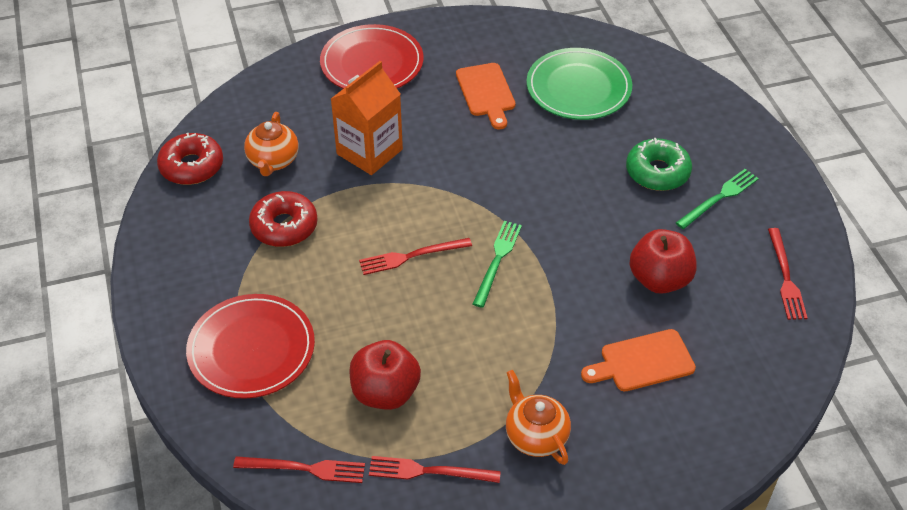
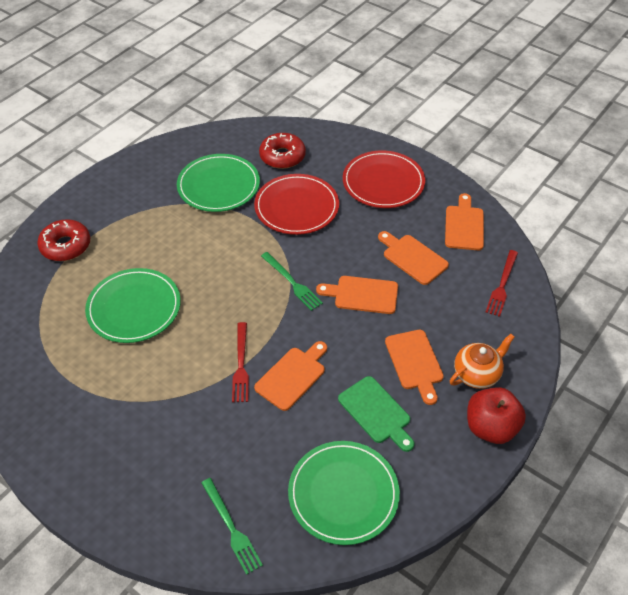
green cutting board: none = 0 -> [338,376,414,452] = 1
green donut: [626,138,692,191] = 1 -> none = 0
green plate: [526,48,632,120] = 1 -> [85,268,181,343] [177,154,260,212] [288,441,400,545] = 3
orange carton: [331,61,403,175] = 1 -> none = 0
orange cutting board: [456,63,515,129] [581,329,696,391] = 2 -> [254,341,327,411] [316,276,398,314] [378,231,449,285] [385,330,444,405] [445,193,484,250] = 5
orange teapot: [244,112,299,176] [506,370,571,465] = 2 -> [450,334,515,389] = 1
red apple: [349,340,421,410] [630,229,697,294] = 2 -> [467,387,526,444] = 1
red fork: [233,456,365,483] [359,238,472,275] [369,456,501,483] [768,228,807,320] = 4 -> [232,322,249,402] [486,250,518,317] = 2

